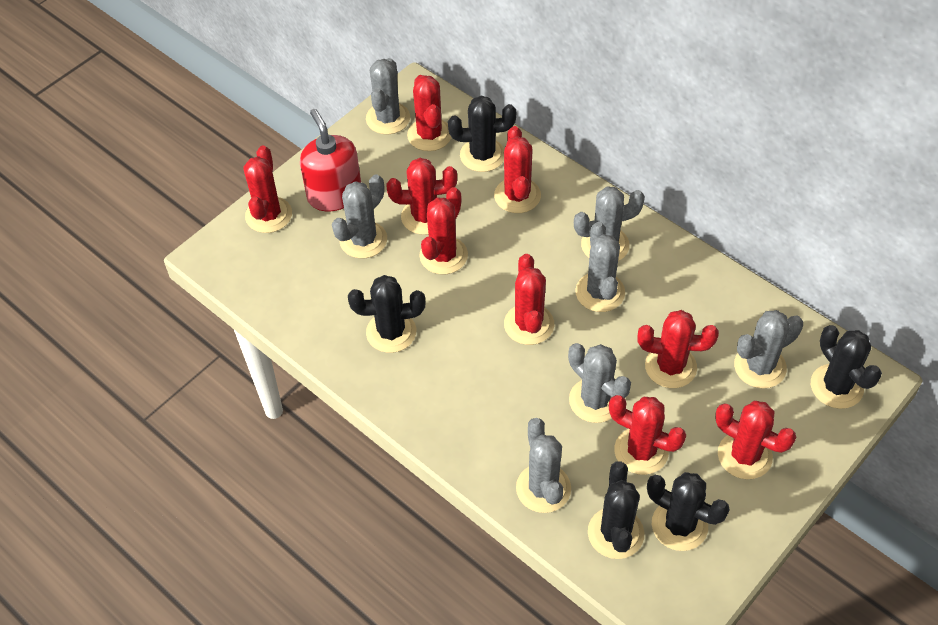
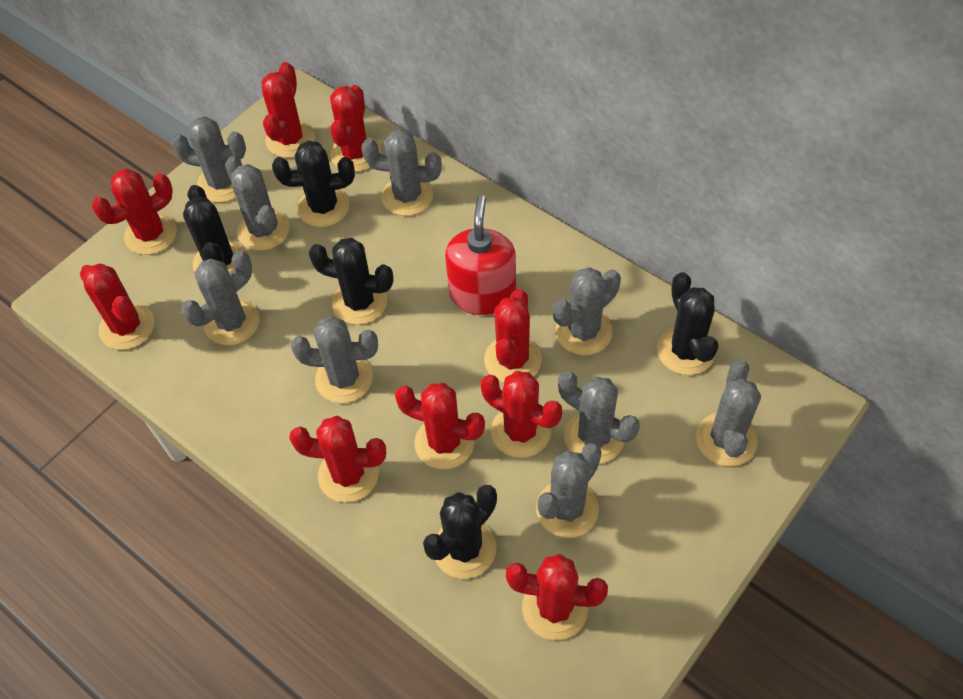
grey cactus: [332,174,387,258] [366,58,410,134] [516,418,571,513] [568,343,631,423] [574,186,645,261] [575,222,625,312] [734,310,803,389] = 7 -> [171,116,246,202] [182,251,260,345] [225,156,290,251] [291,316,378,403] [361,129,442,216] [536,443,602,538] [553,267,621,355] [558,371,640,464] [696,360,761,466] = 9

